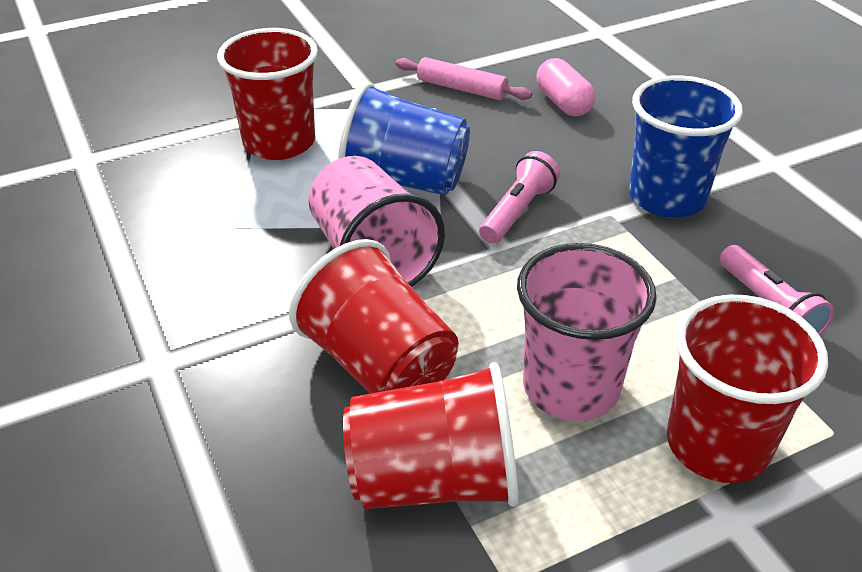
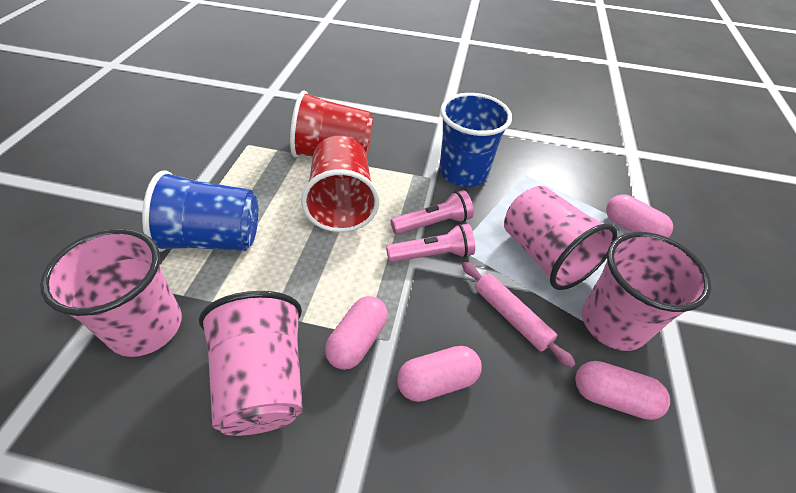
pink capsule: [536,58,595,116] = 1 -> [325,296,388,370] [397,346,482,402] [575,361,670,420] [606,194,673,237] = 4
pink cup: [308,156,445,287] [517,243,657,421] = 2 -> [40,229,182,357] [199,291,303,436] [504,186,618,290] [582,232,711,351] = 4
red cup: [217,28,318,160] [289,239,459,394] [343,362,518,509] [667,295,828,483] = 4 -> [290,90,374,157] [301,136,379,232] = 2

